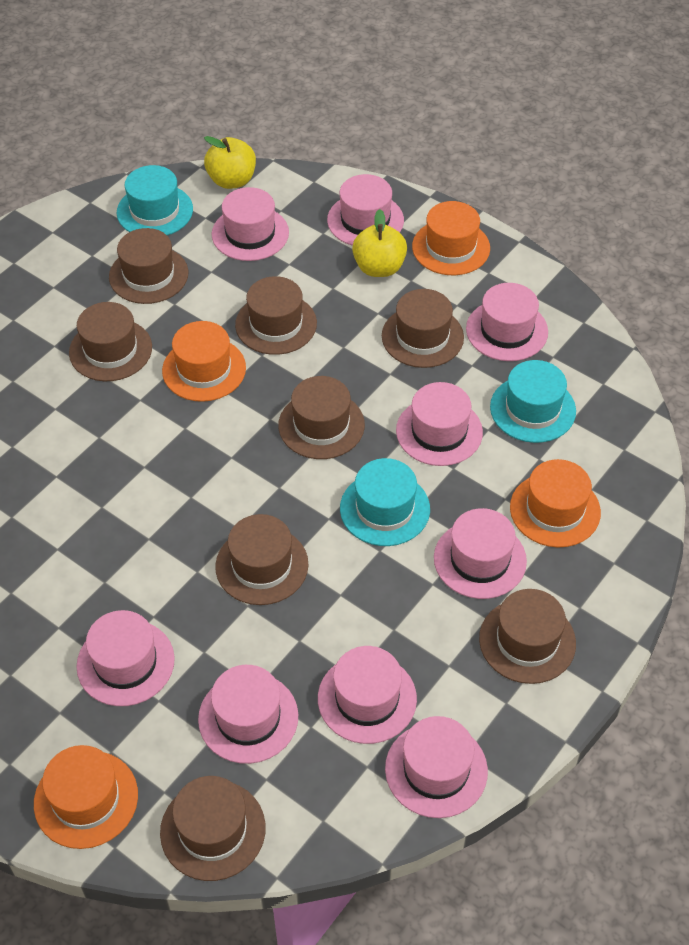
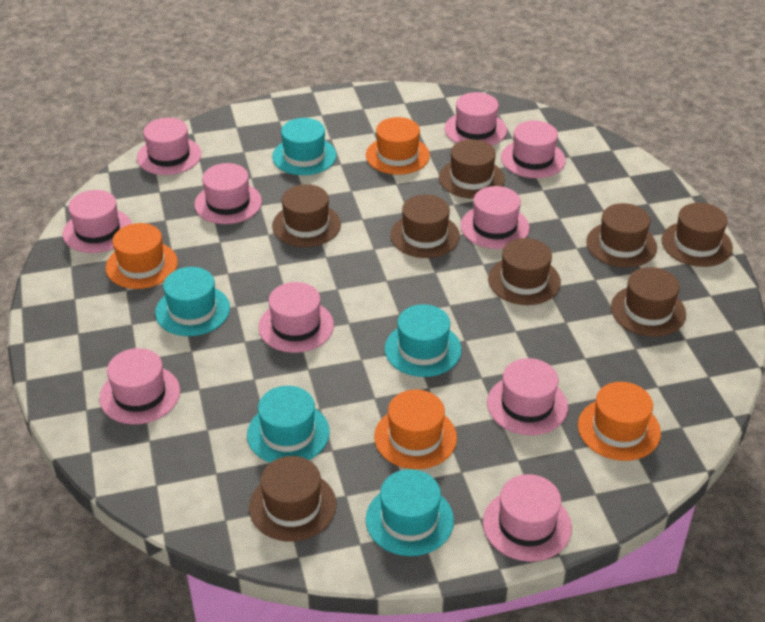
pink hat: [77,610,175,706] [198,665,298,764] [212,187,289,261] [318,646,417,744] [327,174,404,246] [385,716,488,818] [396,382,483,466] [434,508,527,599] [466,283,548,361] = 9 -> [63,190,132,253] [99,348,180,424] [137,118,201,175] [194,163,262,224] [258,282,334,353] [445,92,507,146] [460,186,530,249] [483,474,572,562] [487,358,568,435] [501,121,566,178] = 10
turquoise hat: [117,165,193,235] [340,458,430,546] [490,360,576,443] = 3 -> [155,267,230,336] [247,386,330,463] [272,118,336,175] [366,469,454,556] [385,304,462,377] = 5
yellow apple: [204,136,256,189] [352,209,407,277] = 2 -> none = 0

